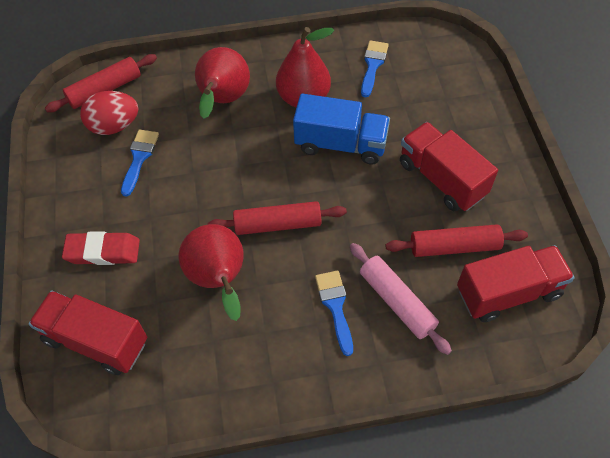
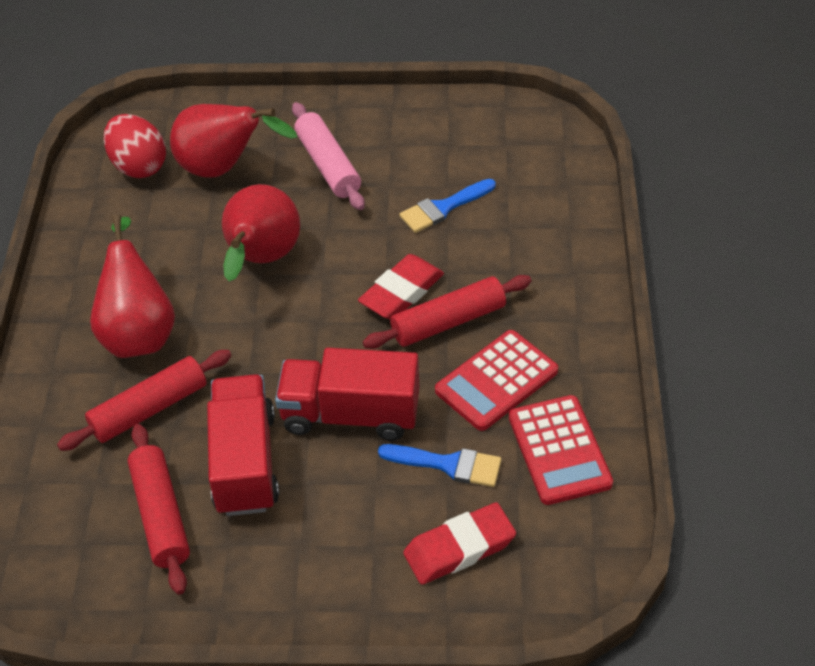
blue brush: [121,130,159,197] [315,270,353,356] [361,40,389,97] = 3 -> [378,444,502,487] [399,179,496,233] = 2
blue truck: [293,94,390,165] = 1 -> none = 0
red calculator: none = 0 -> [435,330,558,431] [509,395,613,505] = 2
red eraser: [62,231,140,265] = 1 -> [358,254,444,319] [403,502,516,585] = 2
red truck: [29,290,147,375] [400,122,498,211] [457,245,575,322] = 3 -> [207,374,279,516] [275,348,419,441] = 2

